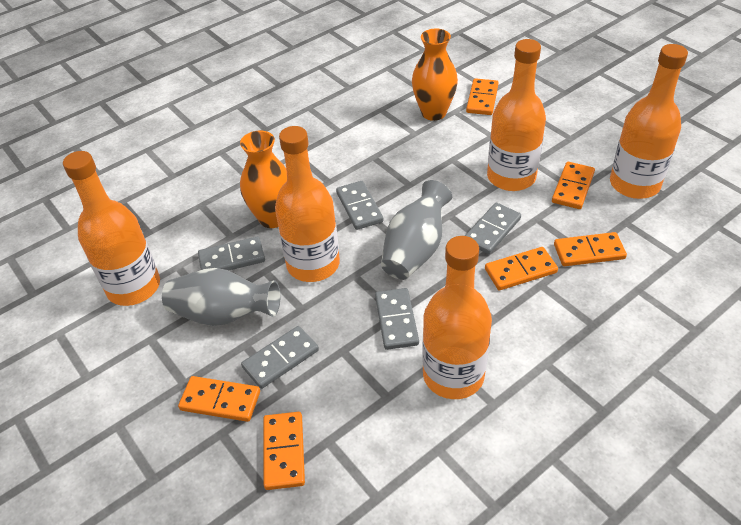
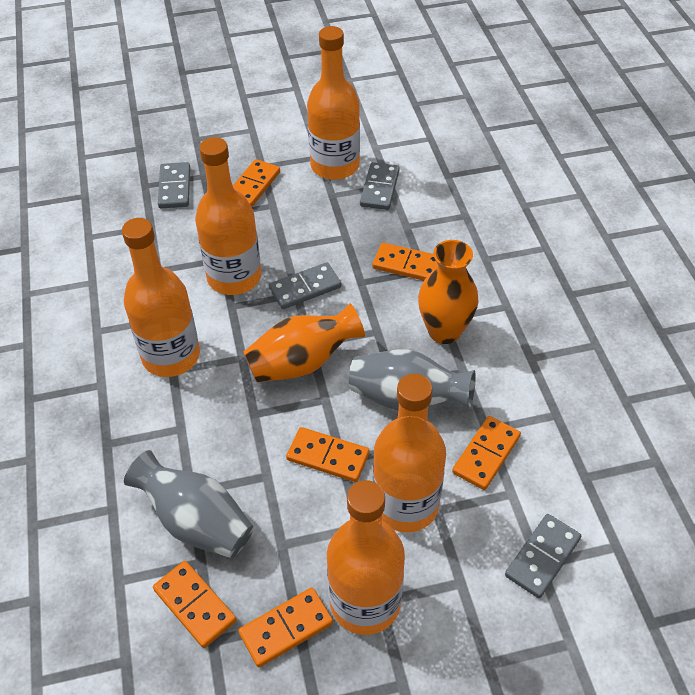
grey domino: [198,237,265,271] [241,326,319,389] [336,181,384,230] [375,288,419,350] [465,203,521,254] = 5 -> [158,162,190,208] [269,262,341,309] [360,162,400,210] [505,514,581,598] = 4

